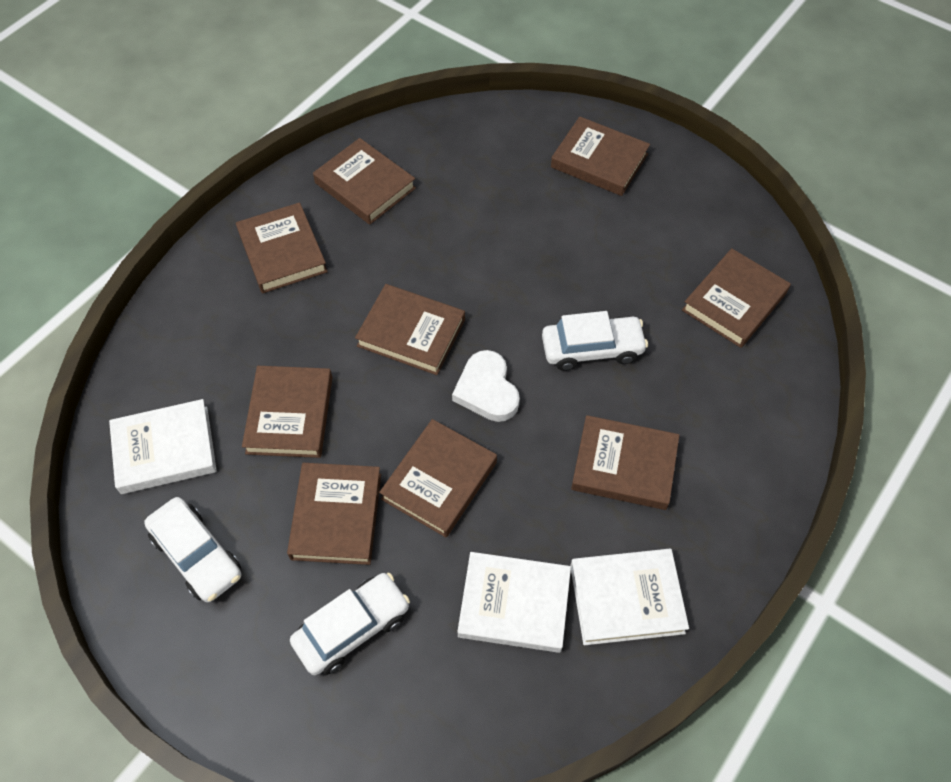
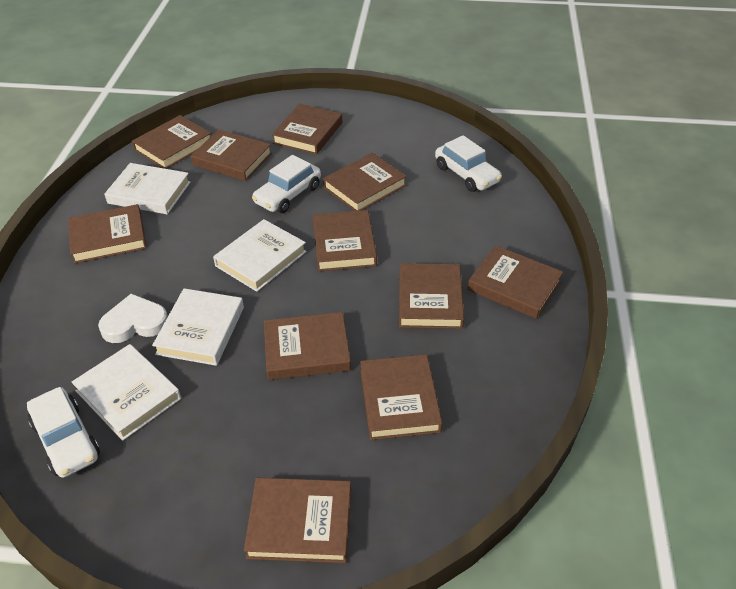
brown book: [236,202,328,293] [242,366,332,458] [287,463,381,565] [313,138,416,225] [355,284,465,375] [379,419,497,537] [551,117,650,196] [571,415,679,510] [682,248,791,348] = 9 -> [68,204,147,264] [132,115,211,169] [191,130,272,181] [244,478,351,563] [264,312,351,380] [272,104,342,155] [313,210,377,271] [323,153,407,211] [360,355,443,440] [399,263,464,329] [468,245,563,319] = 11
white book: [109,399,217,494] [457,552,571,653] [570,549,689,645] = 3 -> [71,344,181,441] [105,163,190,214] [152,288,244,366] [213,219,307,292] = 4

